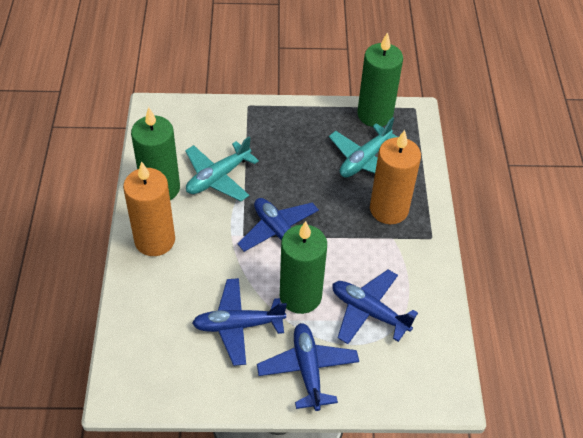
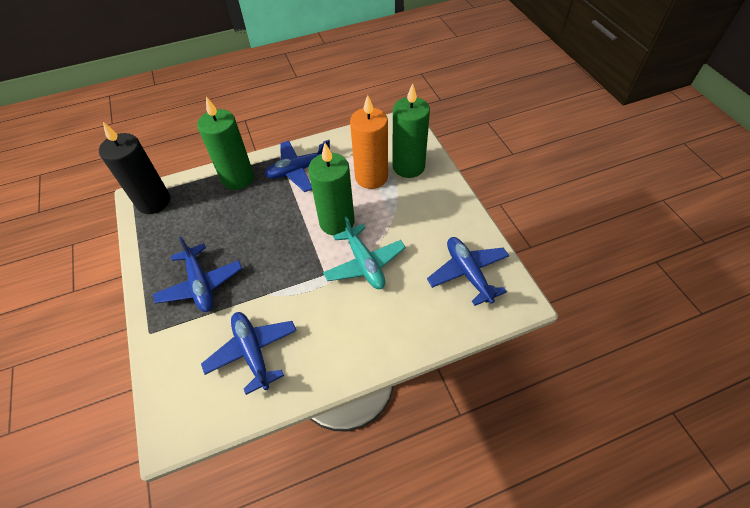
black candle: none = 0 -> [99,122,170,214] = 1
orange candle: [123,161,175,256] [370,130,421,224] = 2 -> [350,95,388,189] = 1
turquoise plane: [185,137,259,201] [329,117,397,177] = 2 -> [323,216,406,289] = 1

